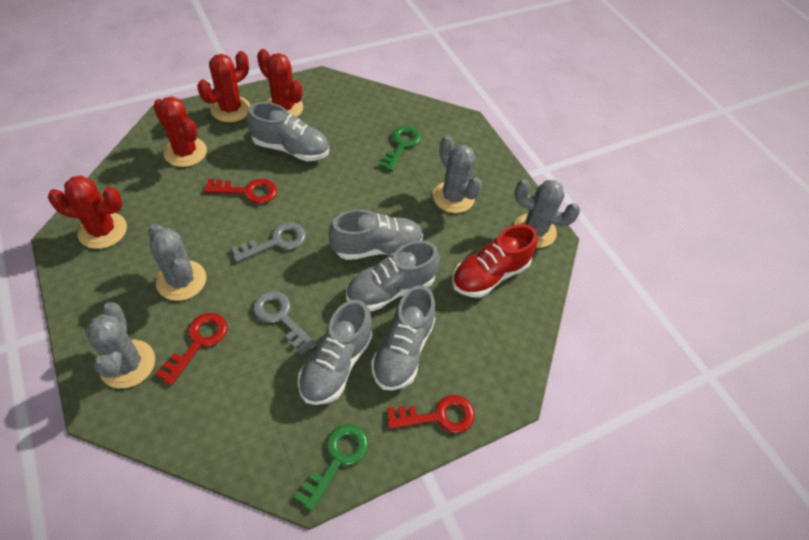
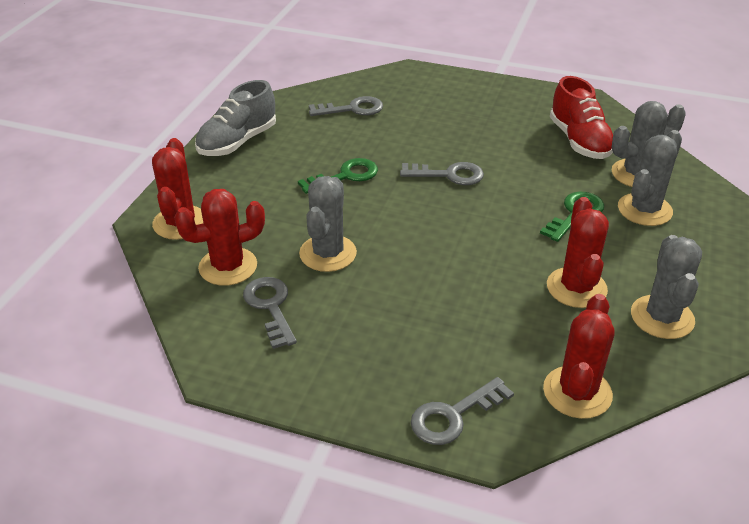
grey key: [231,222,306,262] [253,291,317,356] = 2 -> [243,277,297,349] [309,96,383,116] [400,162,484,185] [411,377,514,445] = 4
grey shoe: [246,102,329,161] [298,300,373,405] [329,210,423,260] [346,241,440,311] [371,285,436,391] = 5 -> [195,80,276,156] = 1
red key: [155,313,227,385] [204,179,277,204] [387,395,475,433] = 3 -> none = 0

